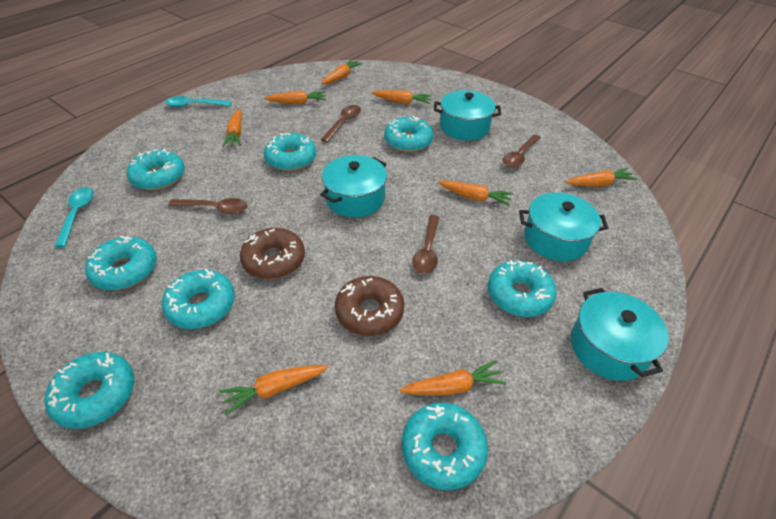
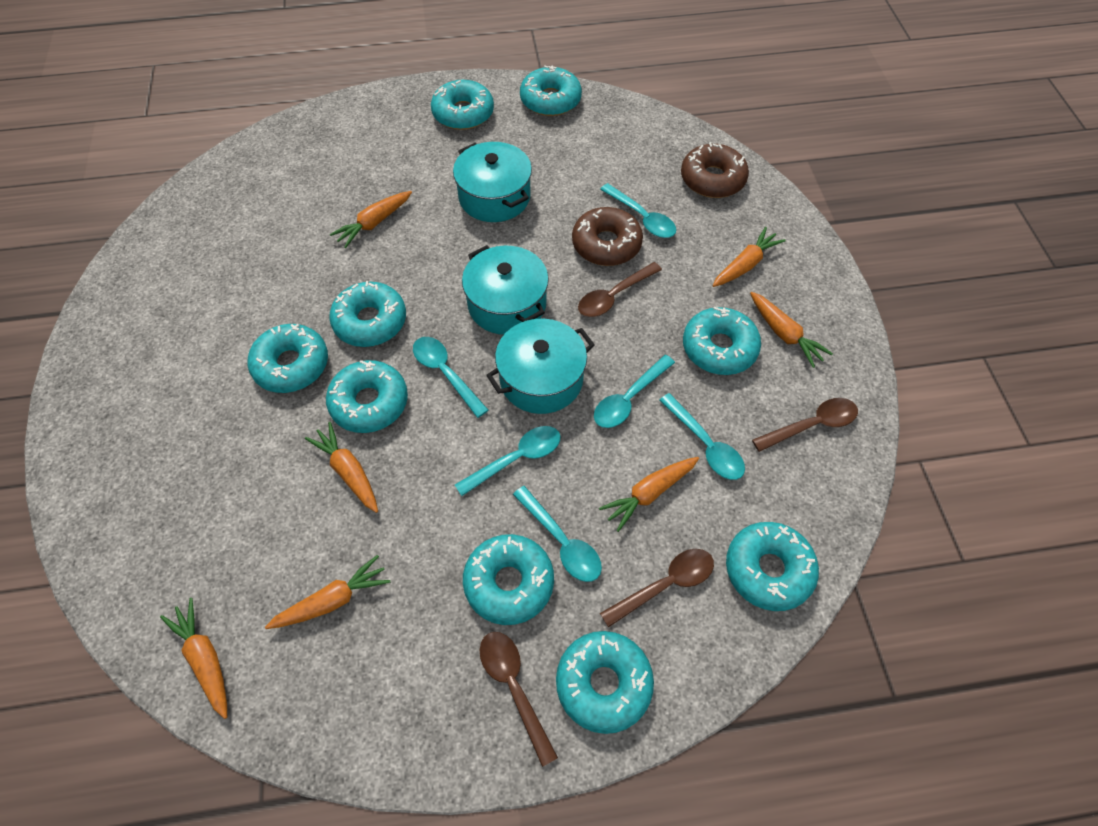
orange carrot: [219,365,328,416] [222,109,242,147] [264,90,326,104] [321,59,363,84] [371,90,432,104] [399,360,506,396] [438,180,513,206] [565,168,637,186] = 8 -> [160,598,227,719] [265,555,390,629] [305,422,378,513] [330,191,412,248] [599,457,699,532] [712,227,786,287] [750,292,833,368] = 7
turquoise donut: [45,352,134,429] [85,236,157,290] [127,149,185,190] [162,269,235,329] [264,133,316,171] [384,116,433,152] [402,403,488,490] [488,260,557,317] = 8 -> [248,324,328,393] [326,360,408,433] [329,281,406,347] [431,80,494,130] [463,534,554,625] [520,65,582,116] [556,631,654,734] [683,306,761,375] [726,522,819,611] = 9
turquoise pot: [320,155,387,217] [434,90,501,140] [519,192,608,261] [571,288,669,381] = 4 -> [453,142,532,222] [462,245,549,335] [486,319,595,414] = 3
turquoise spoon: [54,187,94,248] [165,96,232,107] = 2 -> [413,337,488,418] [455,426,560,496] [513,486,602,582] [594,355,675,428] [600,183,676,238] [659,393,745,480] = 6

